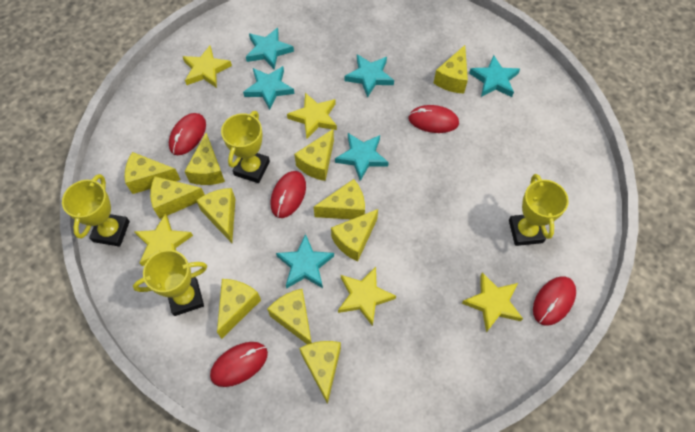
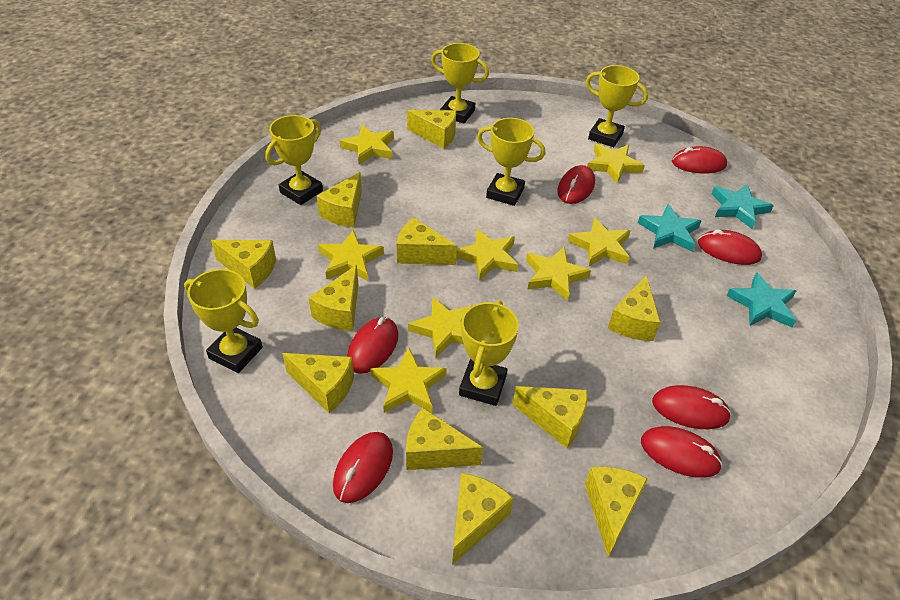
red mouse: [169,113,206,155] [210,342,268,387] [271,171,306,218] [408,105,459,133] [533,276,576,326] = 5 -> [333,432,393,503] [347,317,398,374] [557,165,595,204] [641,426,723,478] [652,385,732,429] [672,146,727,174] [698,230,762,265] = 7
turquoise star: [243,66,294,110] [246,27,294,70] [276,234,334,289] [335,133,389,181] [344,54,394,98] [469,55,520,97] = 6 -> [638,204,701,252] [711,184,774,229] [726,272,796,327] = 3
yellow star: [135,213,193,266] [182,46,232,88] [287,93,337,139] [338,267,396,326] [462,272,523,333] = 5 -> [318,230,384,281] [340,125,394,165] [370,347,447,413] [408,296,473,358] [456,228,518,281] [526,246,591,301] [568,217,630,266] [587,143,645,184] = 8
yellow trophy: [62,174,130,247] [133,250,207,316] [221,111,270,183] [509,174,569,246] = 4 -> [184,269,263,373] [265,115,323,205] [431,43,489,124] [459,300,519,406] [477,118,545,206] [586,65,648,147] = 6

